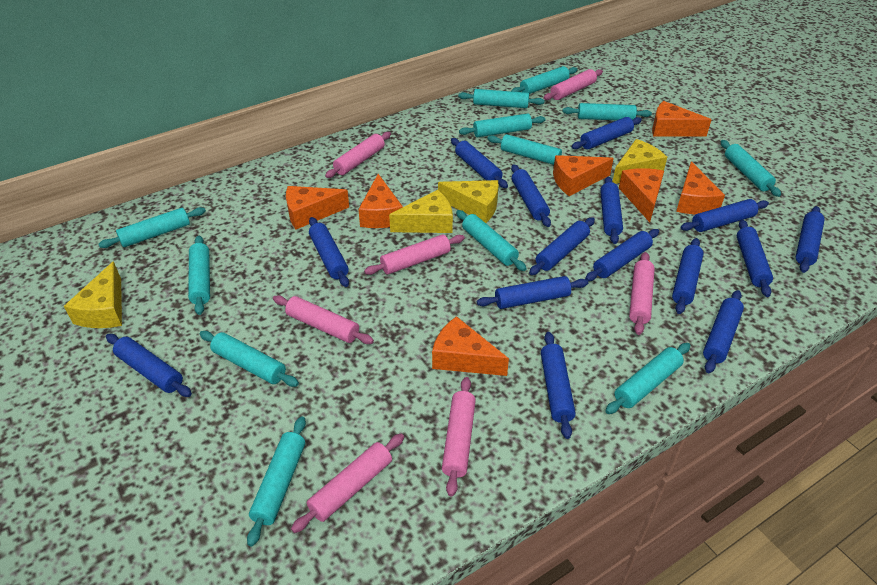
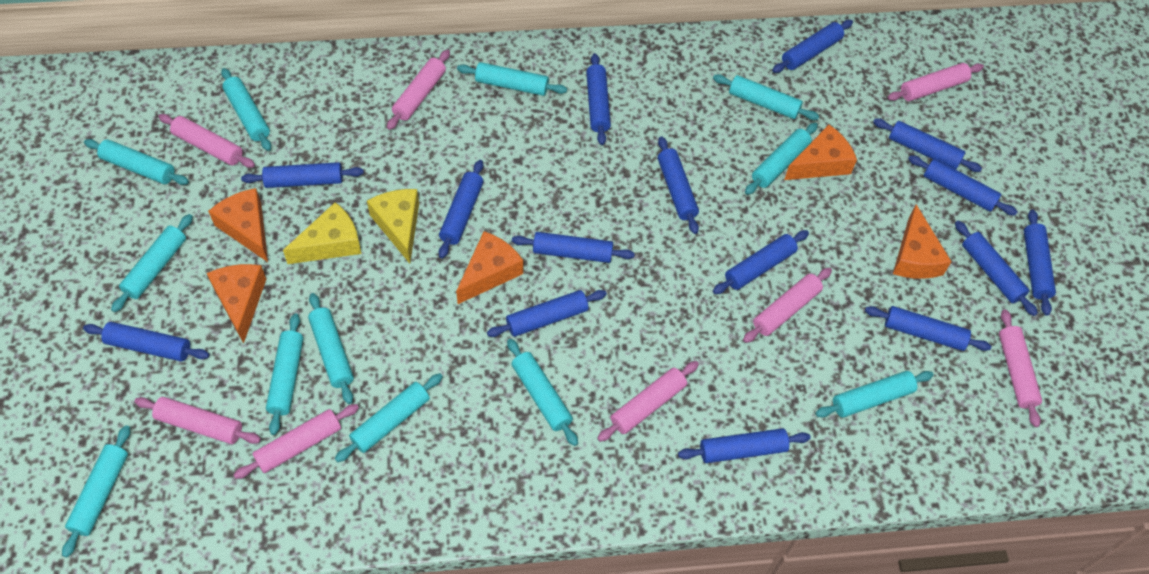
orange cheese: [286,186,349,229] [358,174,403,228] [432,316,509,376] [553,155,614,196] [619,168,664,222] [652,101,711,137] [676,161,725,214] = 7 -> [207,264,266,344] [208,188,268,262] [456,231,523,304] [784,125,857,180] [893,205,952,279] = 5
pink rolling pin: [273,295,374,344] [291,434,404,533] [325,132,391,178] [364,235,465,275] [442,377,476,497] [543,69,603,100] [629,252,655,335] = 7 -> [134,397,261,444] [158,114,255,168] [234,404,359,479] [387,50,450,130] [597,361,699,442] [743,268,832,343] [888,63,984,101] [999,309,1042,427] = 8
yellow cheese: [64,261,122,328] [389,190,453,233] [438,180,499,223] [613,139,667,184] = 4 -> [283,202,361,264] [367,189,419,264] = 2

